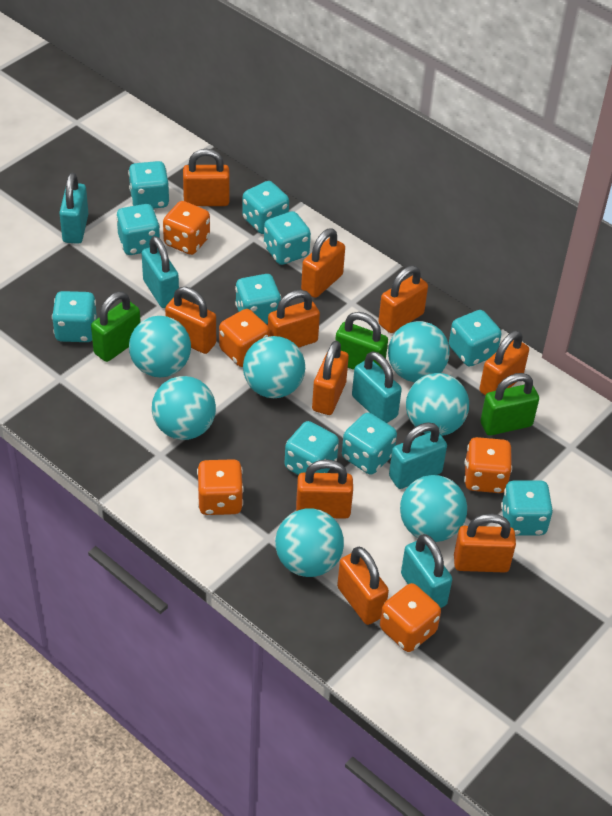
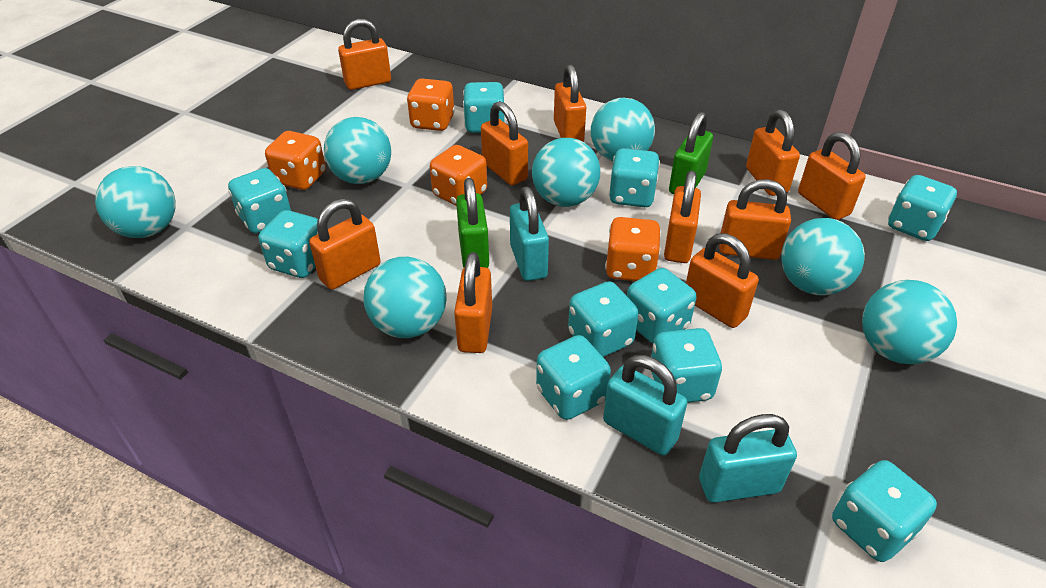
green padlock: [91,291,141,362] [335,312,388,370] [480,373,539,436] = 3 -> [456,178,489,268] [669,112,713,194] = 2
orange dice: [163,201,210,255] [197,459,244,515] [219,309,270,367] [380,583,441,652] [464,437,512,493] = 5 -> [265,131,326,190] [407,79,455,131] [430,145,487,206] [605,217,661,281] = 4
turquoise padlock: [59,173,88,244] [142,236,179,308] [352,351,402,423] [389,422,447,489] [401,534,452,608] = 5 -> [510,187,549,281] [603,355,688,456] [699,414,797,503] = 3

